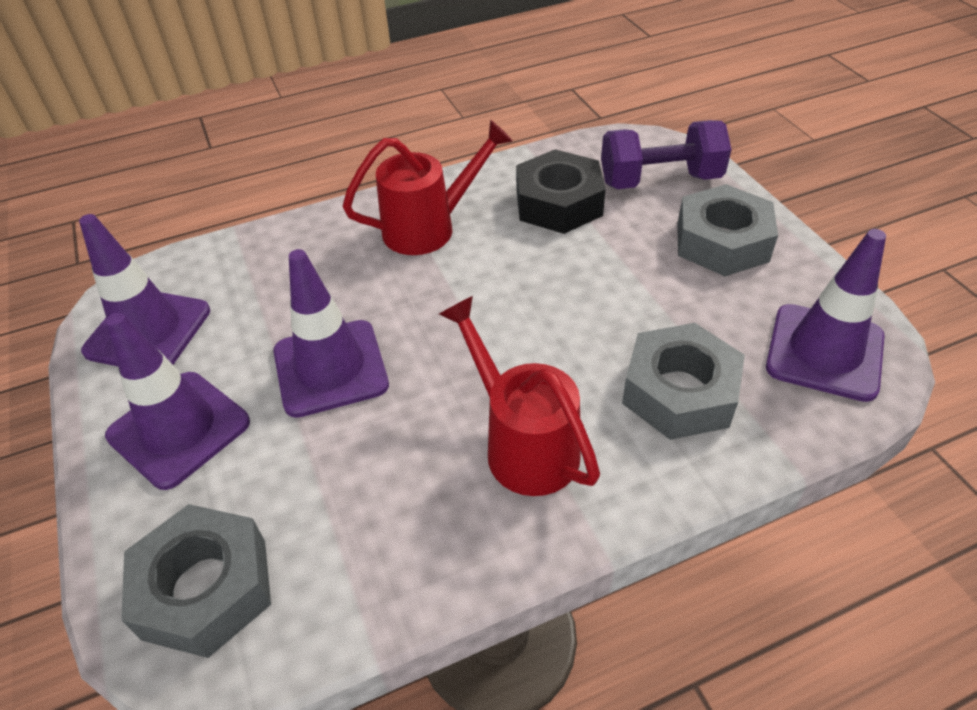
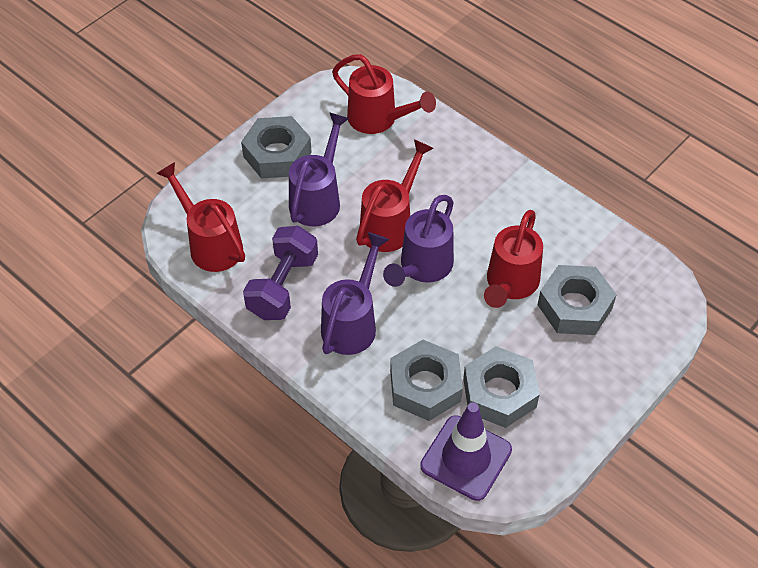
black nut: [516,149,606,234] = 1 -> none = 0
grey nut: [121,504,271,658] [622,323,745,440] [677,184,778,276] = 3 -> [241,116,312,179] [390,340,463,421] [463,346,540,428] [538,265,617,335] = 4
purple traffic cone: [79,214,210,366] [105,312,250,490] [273,249,389,418] [766,229,886,402] = 4 -> [420,402,512,501] = 1
purple watering can: none = 0 -> [289,112,350,227] [321,232,389,355] [383,195,454,287] = 3
red watering can: [342,120,513,255] [439,296,600,496] = 2 -> [156,162,245,272] [332,54,436,134] [356,139,433,252] [484,210,543,308] = 4

